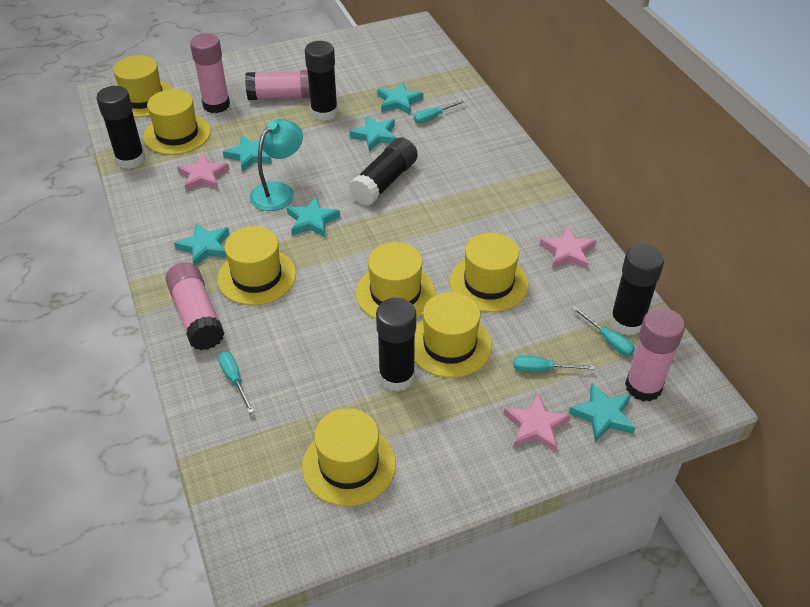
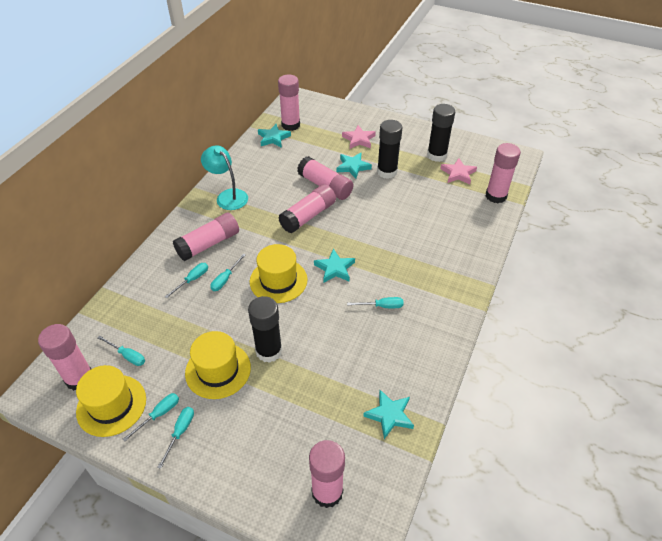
black glue stick: [97,86,145,169] [305,41,338,121] [349,138,418,206] [376,298,416,391] [610,244,664,336] = 5 -> [248,296,282,363] [377,120,403,179] [427,104,455,162] = 3
pink glue stick: [165,262,225,350] [190,33,230,113] [245,70,310,100] [625,308,685,401] = 4 -> [38,324,91,391] [173,212,239,261] [278,75,300,131] [278,184,336,234] [297,156,353,200] [309,440,345,508] [486,143,521,203] = 7
pink star: [177,154,230,192] [504,393,571,453] [540,227,596,269] = 3 -> [342,125,376,149] [440,158,477,184] = 2
turquoise screwdriver: [218,351,254,413] [414,99,467,123] [513,355,595,372] [572,306,635,356] = 4 -> [98,336,145,366] [123,393,179,441] [157,407,194,469] [165,263,208,298] [210,253,246,291] [347,297,404,308] = 6
turquoise star: [174,223,229,266] [223,135,272,172] [287,197,340,238] [350,116,397,151] [377,82,423,115] [569,383,635,442] = 6 -> [258,124,291,148] [314,249,355,283] [336,152,372,179] [363,390,414,439] = 4
yellow hat: [113,55,173,118] [143,89,211,155] [217,226,296,305] [302,408,396,506] [356,242,435,319] [414,292,492,378] [450,233,529,312] = 7 -> [76,365,146,437] [185,331,251,399] [250,244,308,303] = 3

